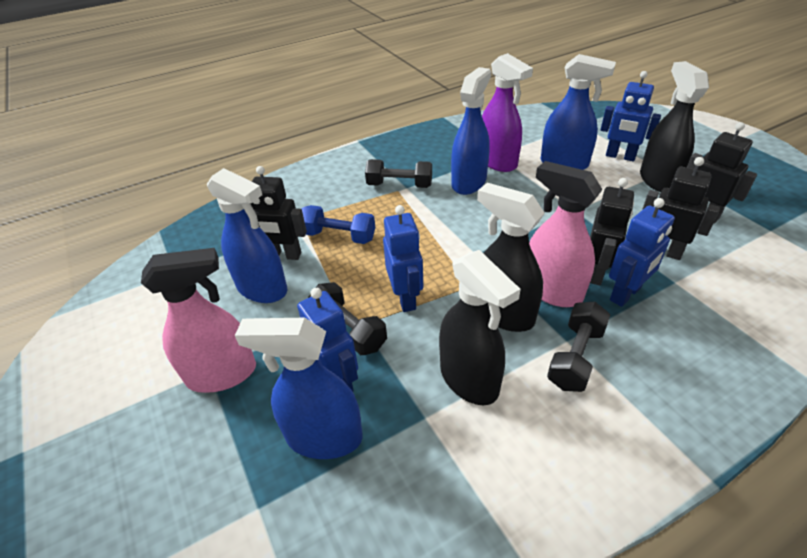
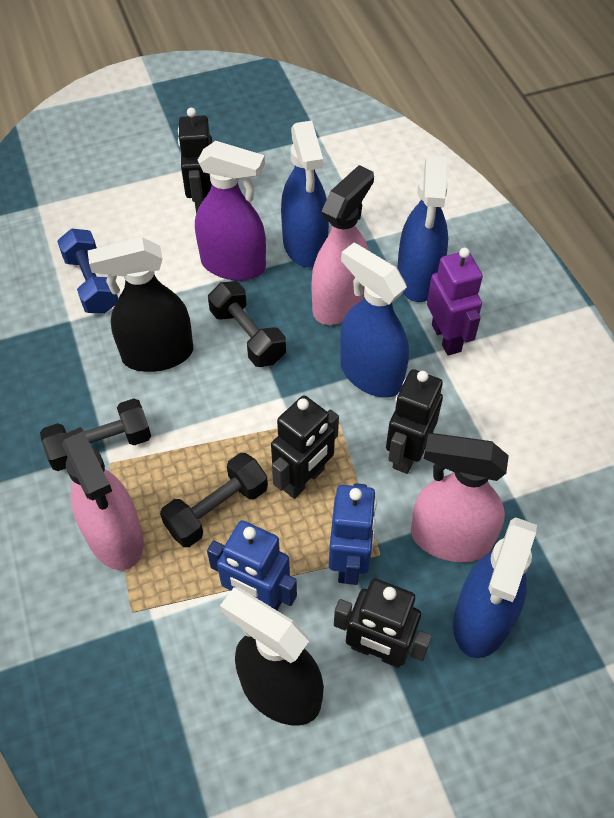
black spray bottle: [439,250,521,405] [477,183,545,332] [640,61,709,192] = 3 -> [88,237,193,372] [220,587,324,726] = 2
blue robot: [297,288,358,391] [383,205,423,312] [600,71,661,161] [609,198,675,307] = 4 -> [207,520,297,611] [329,483,377,585] = 2
pink spray bottle: [141,248,256,393] [529,161,603,307] = 2 -> [60,427,144,570] [312,165,374,325] [411,433,509,562] = 3
purple robot: none = 0 -> [427,247,483,355] = 1

